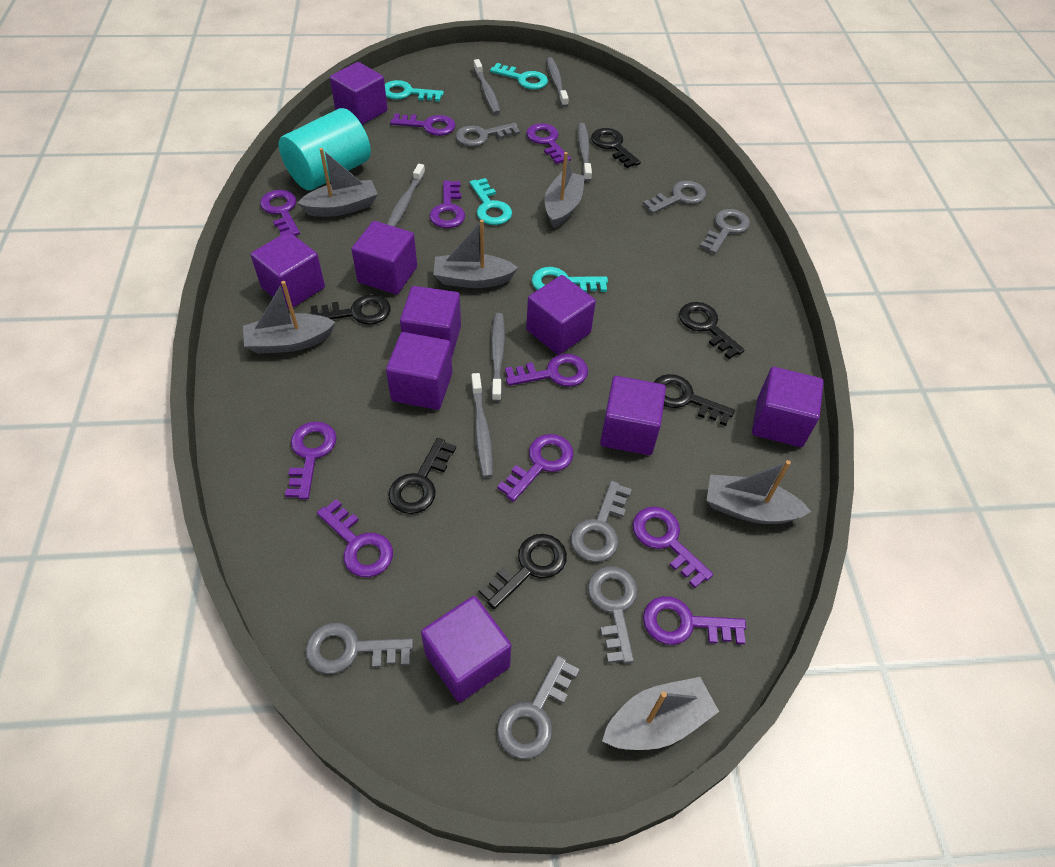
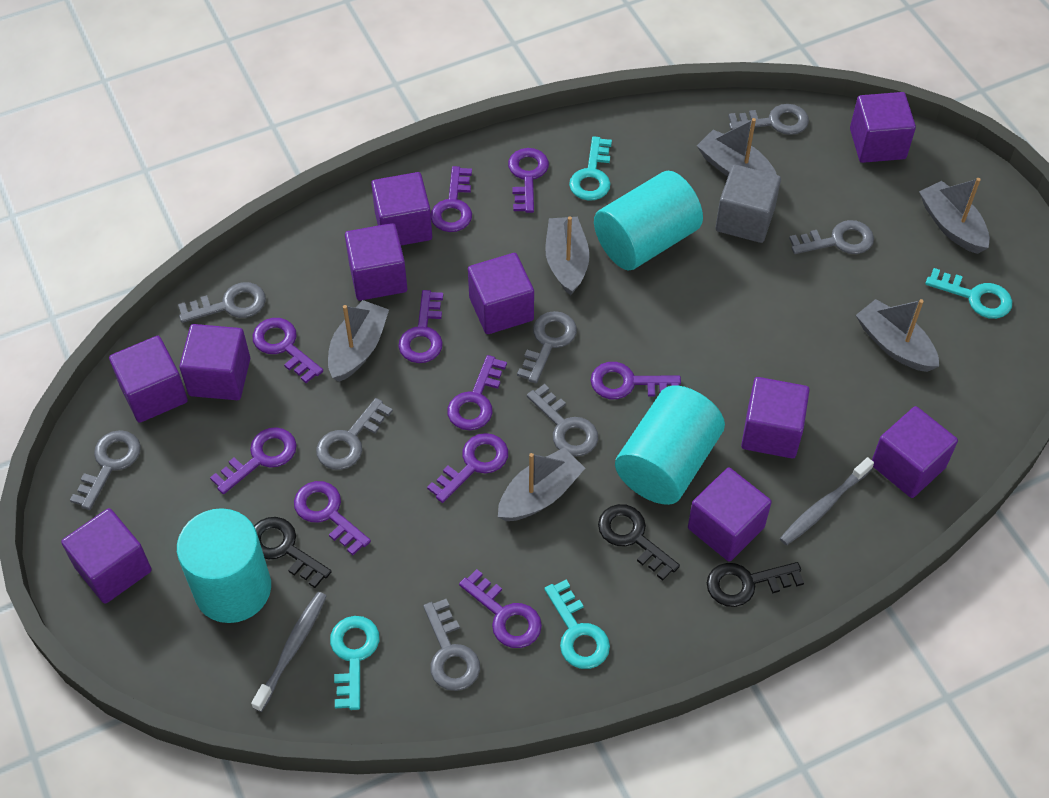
black key: [310,295,391,325] [389,438,456,514] [479,534,567,609] [591,128,641,168] [654,374,735,426] [679,302,745,359] = 6 -> [254,517,332,588] [598,504,680,581] [707,562,804,607] = 3
grey cube: none = 0 -> [715,165,781,243] = 1
grey key: [306,623,413,674] [456,123,520,147] [497,655,579,759] [571,481,632,562] [588,566,638,664] [643,181,706,214] [700,209,750,254] = 7 -> [70,430,141,510] [178,282,266,323] [316,398,393,470] [423,599,480,691] [517,311,577,383] [527,384,598,457] [728,104,809,135] [789,220,874,254] = 8
grey toothbrush: [387,164,425,227] [471,373,493,478] [474,59,500,114] [491,313,505,402] [547,57,569,107] [578,123,592,181] = 6 -> [251,592,327,712] [780,457,874,545] = 2
purple cube: [251,232,325,310] [330,62,388,125] [351,221,417,295] [386,332,452,410] [400,286,461,357] [421,596,511,702] [526,275,596,355] [600,376,666,455] [752,367,824,447] = 9 -> [61,508,152,604] [109,336,188,423] [179,324,250,400] [345,223,407,301] [371,172,432,245] [468,253,534,334] [688,468,772,562] [741,377,810,459] [850,92,916,163] [872,406,958,498] = 10
turquoise cylinder: [279,108,371,191] = 1 -> [177,508,271,623] [594,171,703,270] [615,386,725,505] = 3

